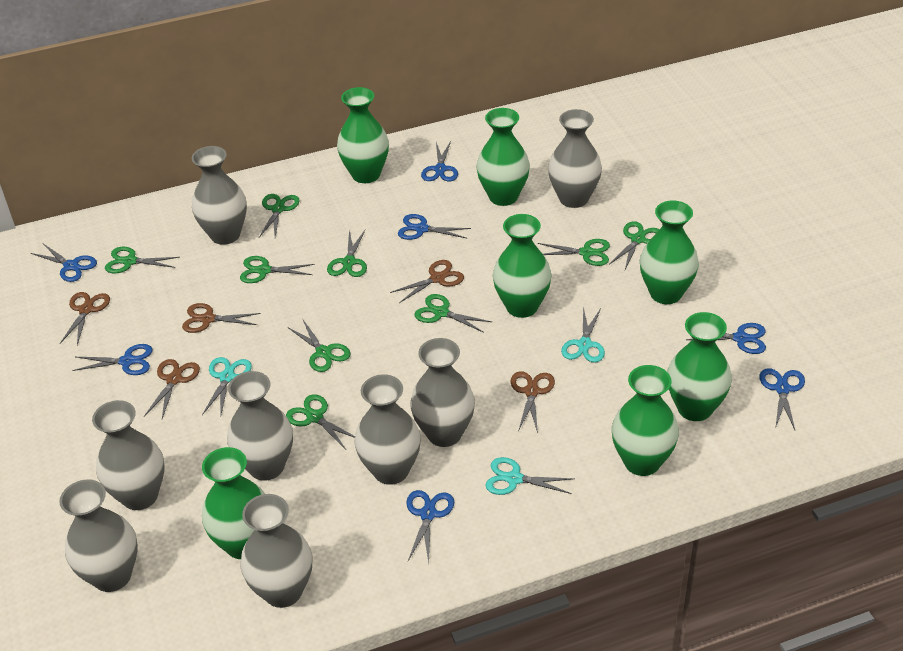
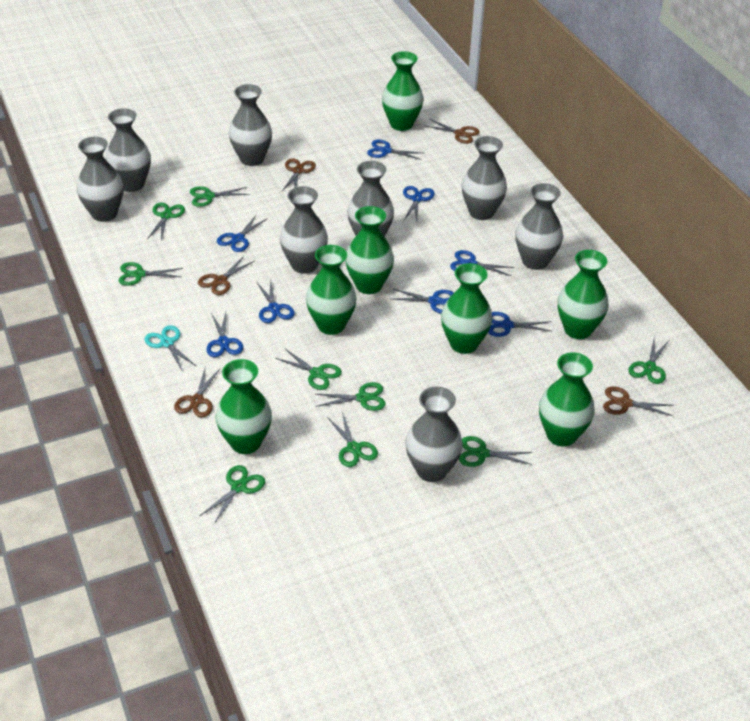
blue scissors: [31,244,97,282] [72,344,152,375] [398,214,471,240] [406,490,454,562] [421,141,458,181] [686,323,766,354] [760,368,805,430] = 7 -> [206,313,243,357] [217,214,268,252] [257,280,295,323] [367,140,422,160] [391,289,454,313] [403,186,435,221] [450,250,514,276] [488,312,553,337] = 8
turquoise scissors: [202,357,252,415] [485,457,575,495] [561,307,605,363] = 3 -> [144,325,196,370] = 1

